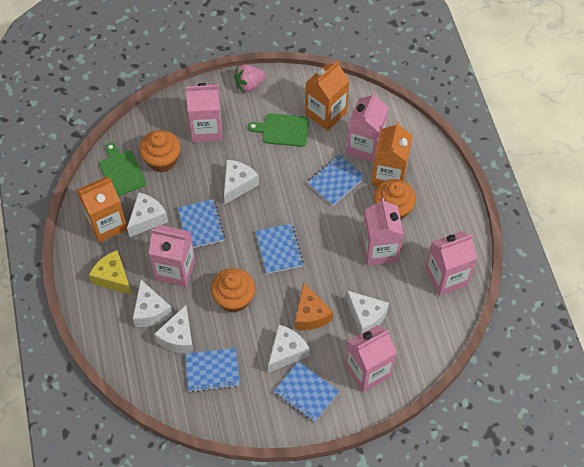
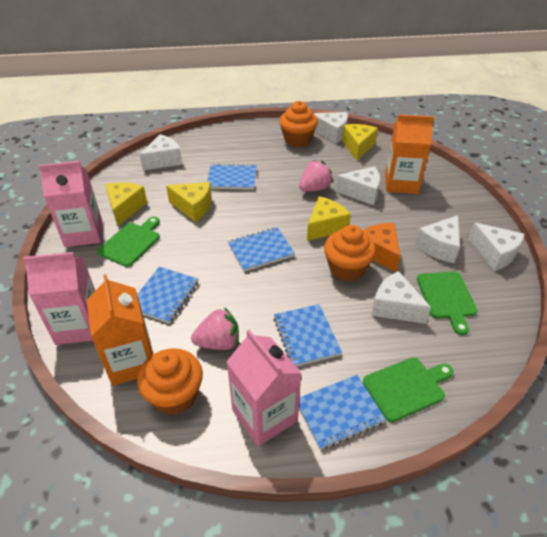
green cutting board: [99,143,146,196] [248,113,309,147] = 2 -> [97,217,160,267] [363,357,454,422] [417,272,478,335] = 3
orange carton: [77,176,127,243] [305,61,349,131] [371,121,413,187] = 3 -> [87,274,153,386] [385,114,434,194] = 2
pink carton: [149,225,195,287] [186,83,222,142] [345,325,397,392] [346,92,388,162] [362,198,404,266] [425,231,477,296] = 6 -> [23,252,95,345] [39,161,102,247] [226,330,302,447] = 3
pink strawberry: [234,64,266,93] = 1 -> [191,307,239,350] [299,160,333,192] = 2
yellow cheese: [89,250,132,295] = 1 -> [105,182,147,226] [166,182,212,222] [307,196,351,241] [342,124,378,161] = 4

